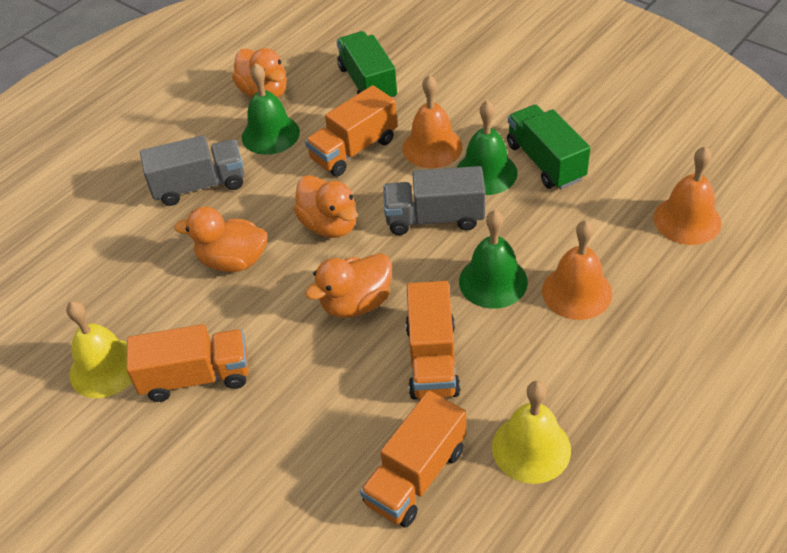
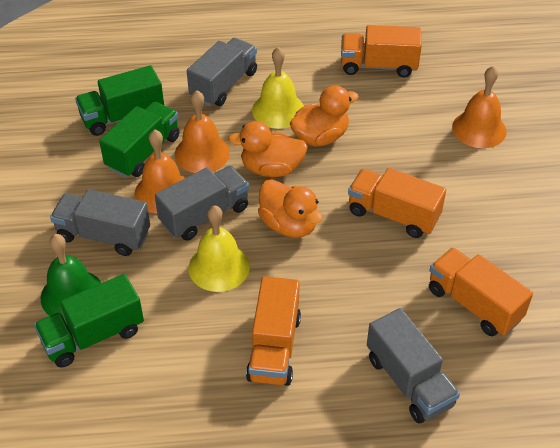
green bell: [242,63,300,155] [457,100,518,195] [459,210,528,309] = 3 -> [41,234,101,321] = 1
green truck: [336,31,397,98] [507,105,590,189] = 2 -> [34,274,144,367] [75,65,164,136] [99,101,180,178] = 3
grey truck: [140,135,244,206] [383,166,485,235] = 2 -> [50,189,150,256] [155,166,249,241] [187,38,257,106] [367,308,460,423] = 4
orange duck: [174,207,268,272] [232,48,287,98] [293,175,357,238] [305,253,392,318] = 4 -> [228,121,308,177] [258,179,323,238] [290,85,359,147] = 3

